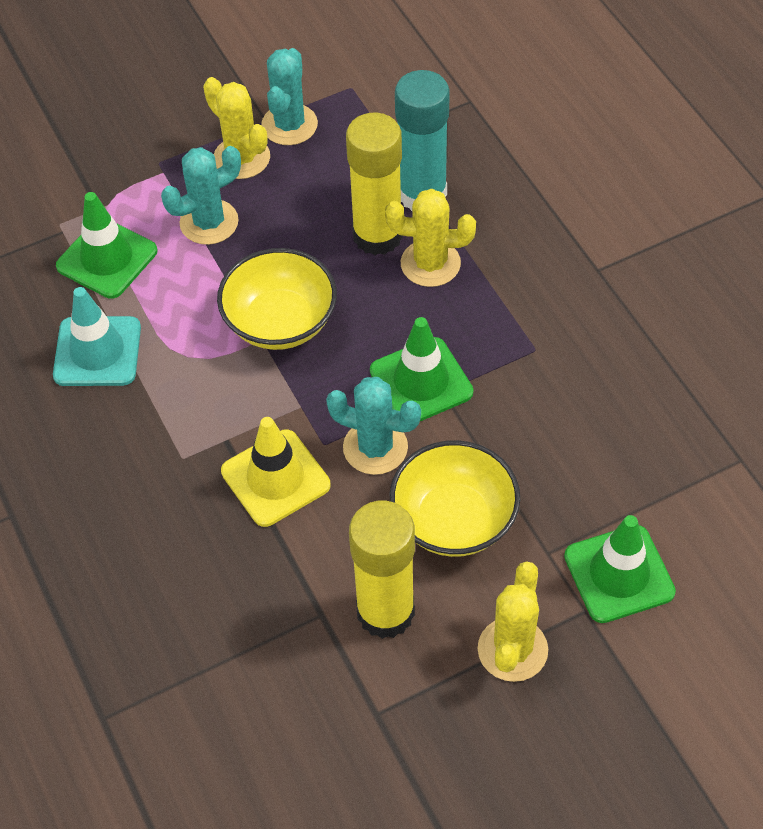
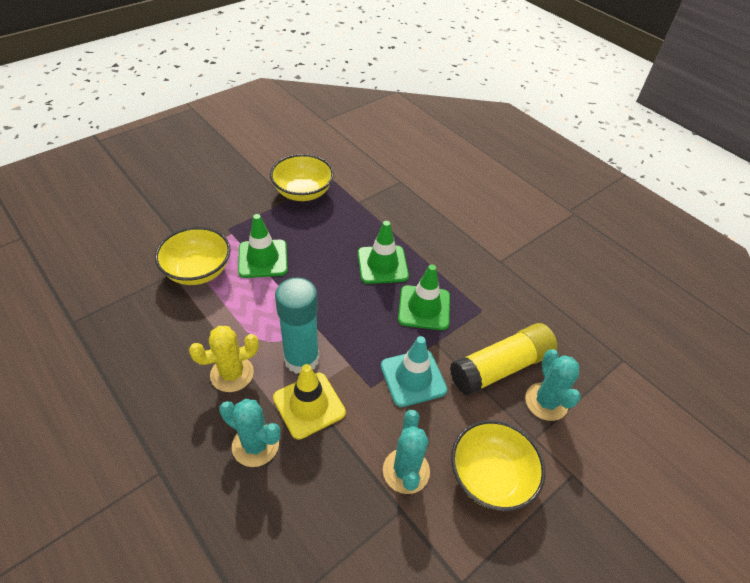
yellow bowl: [217,248,337,350] [390,440,520,557] = 2 -> [155,227,231,285] [270,154,334,201] [451,420,546,511] = 3
yellow cactus: [203,77,270,179] [385,189,476,287] [477,561,548,682] = 3 -> [189,326,259,392] = 1
yellow glue stick: [346,113,403,255] [349,501,415,639] = 2 -> [450,323,557,396] = 1

